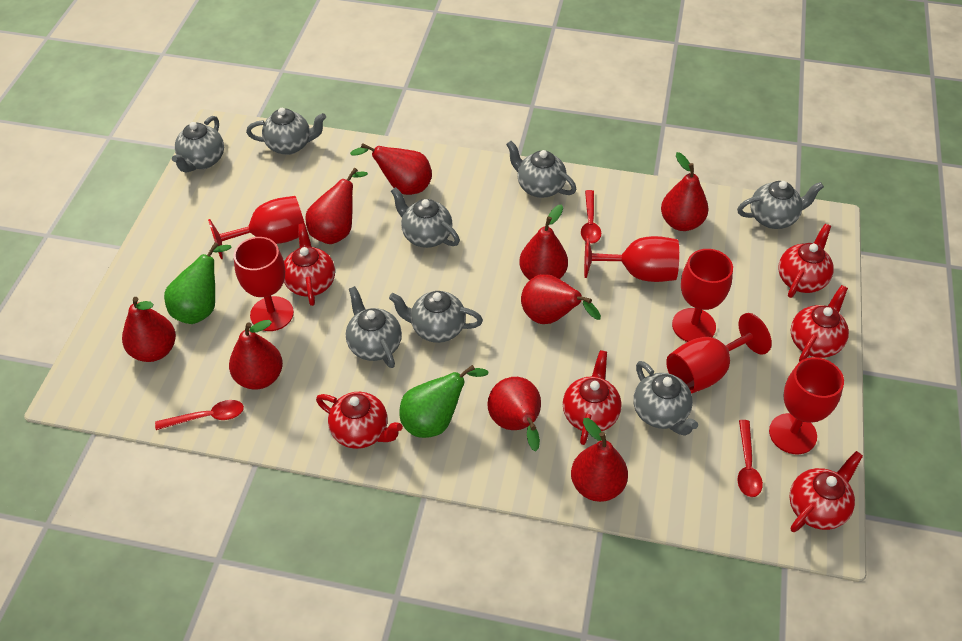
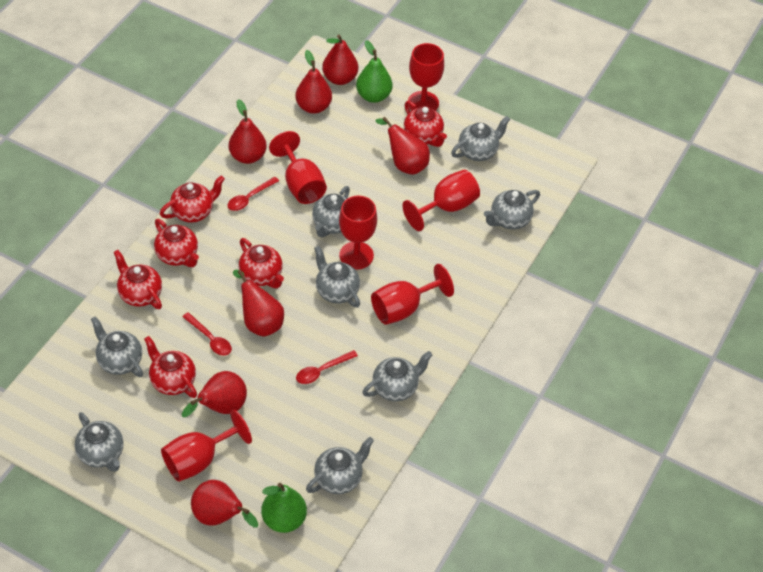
red pear: [122,297,176,362] [229,320,283,390] [305,168,368,244] [350,143,432,195] [487,377,541,451] [519,205,568,280] [521,274,601,324] [571,418,628,502] [661,152,708,231] = 9 -> [182,371,247,417] [191,480,258,528] [229,99,266,164] [233,270,284,337] [295,50,332,114] [322,34,358,85] [375,117,430,175] = 7

